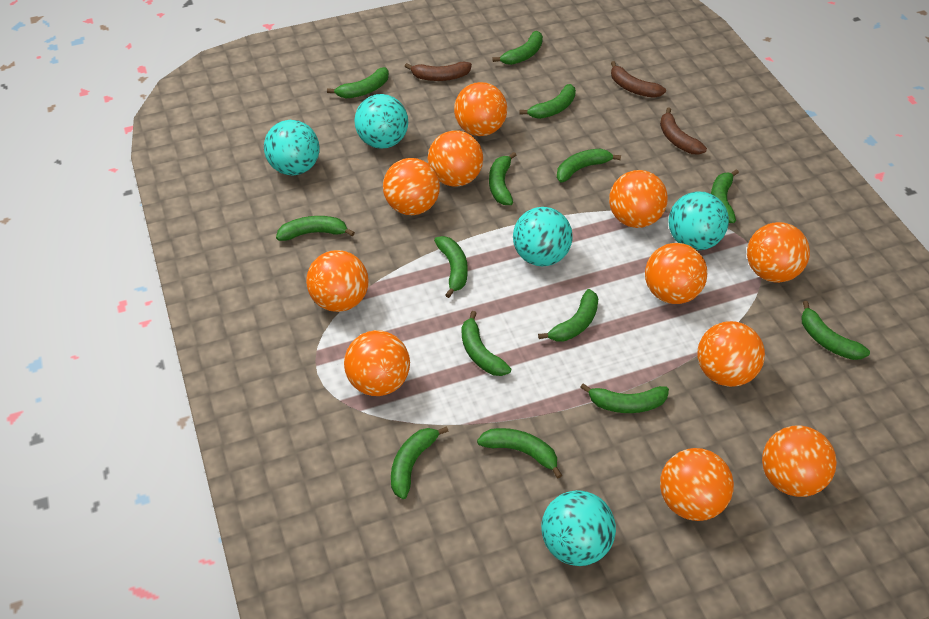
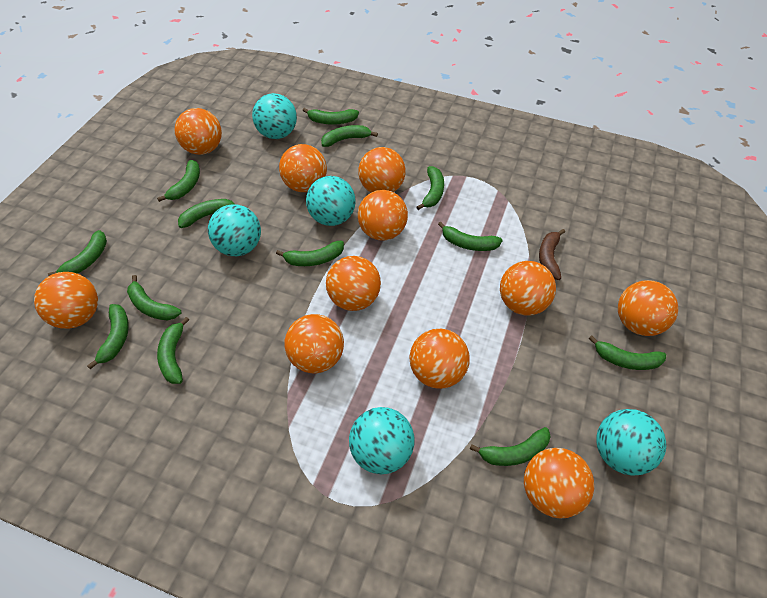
brown banana: [405,62,472,81] [611,61,666,98] [660,107,707,155] = 3 -> [539,229,565,280] = 1
green banana: [276,216,355,241] [327,67,389,98] [391,426,449,499] [434,236,468,298] [462,311,511,376] [477,428,562,478] [489,152,516,205] [492,31,543,65] [520,84,576,119] [538,289,598,342] [557,149,621,183] [580,383,669,413] [711,169,739,223] [801,301,870,360] = 14 -> [48,230,107,276] [87,304,129,369] [127,275,181,321] [157,160,200,202] [157,317,189,384] [178,199,236,228] [276,241,344,266] [302,108,359,125] [321,125,378,147] [417,166,444,210] [438,222,503,251] [470,427,551,466] [589,336,666,370] = 13

